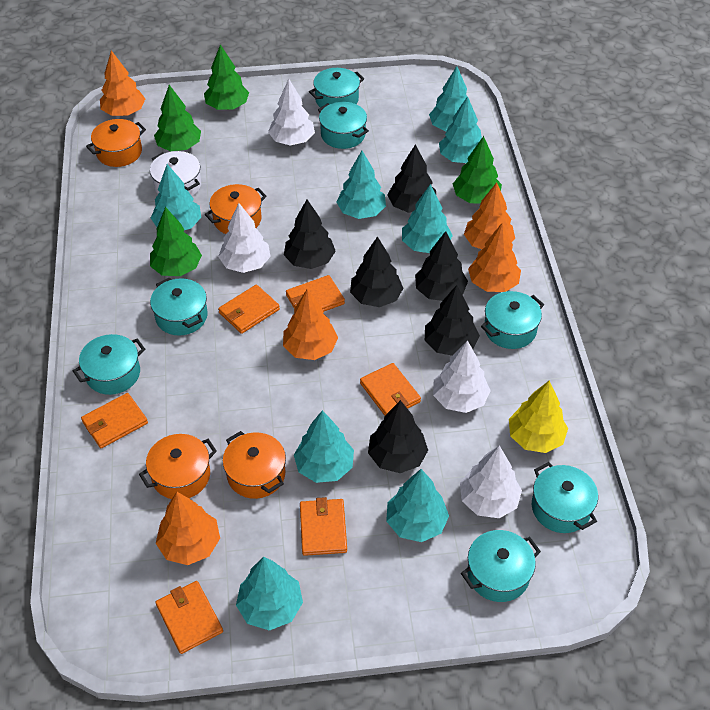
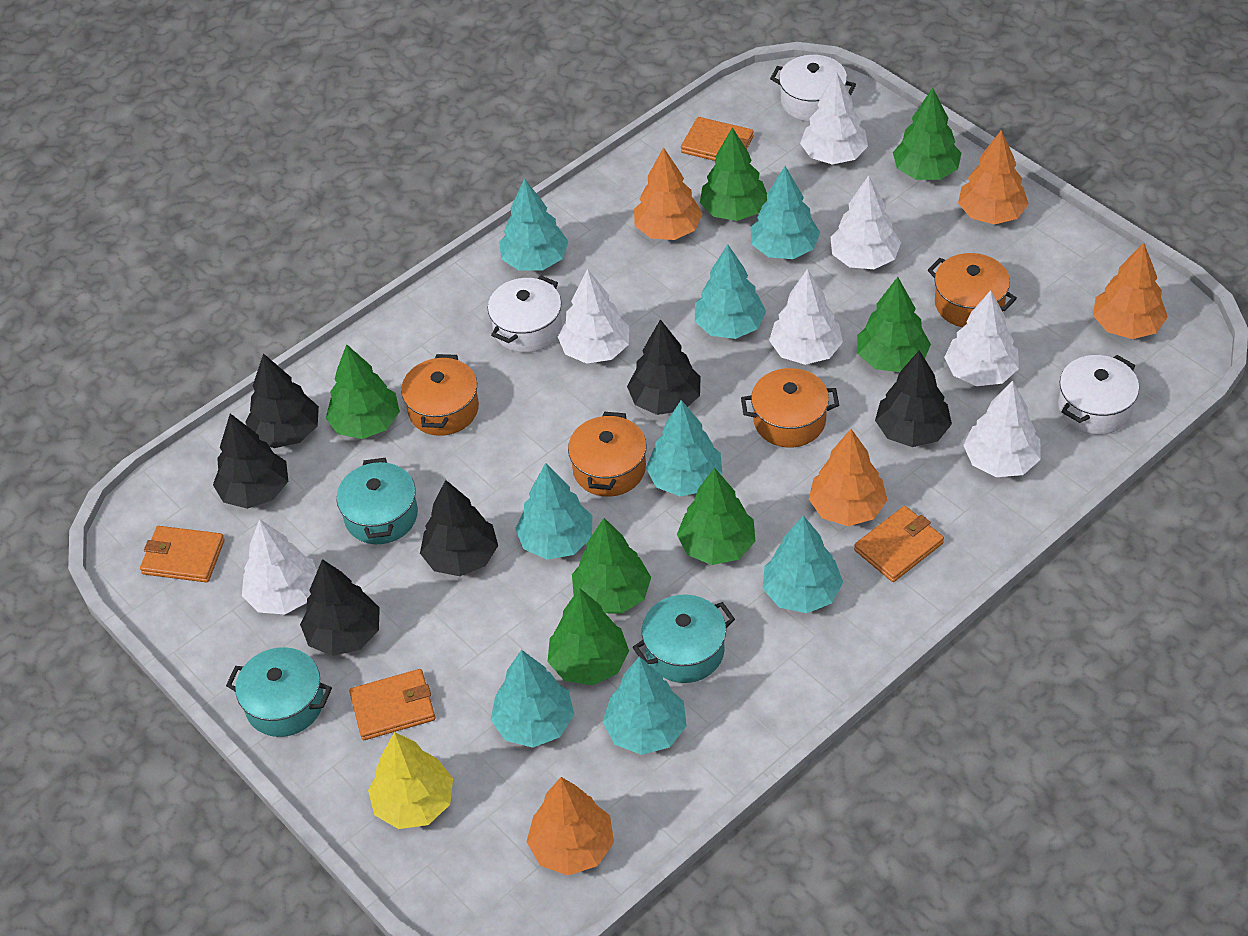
green tree: [150,207,202,276] [154,85,201,151] [204,44,249,110] [453,136,502,204] = 4 -> [326,344,400,439] [548,588,629,685] [572,518,651,614] [677,467,756,565] [700,127,767,221] [857,277,931,372] [893,88,961,180] = 7
orange wallet: [81,393,148,448] [155,581,223,654] [218,285,280,334] [286,275,345,312] [300,497,347,556] [360,363,421,416] = 6 -> [140,526,225,582] [349,669,435,740] [681,117,754,161] [854,506,944,582] = 4
turquoise pot: [73,334,145,395] [150,277,208,336] [309,68,364,108] [318,102,369,149] [461,530,541,602] [481,291,544,349] [532,462,598,533] = 7 -> [226,647,332,737] [336,458,418,544] [633,594,735,683] = 3
white pot: [150,151,201,196] = 1 -> [488,276,562,353] [770,55,856,122] [1058,355,1139,435] = 3
white tree: [218,203,271,273] [268,79,315,146] [433,340,491,413] [460,445,522,518] = 4 -> [242,519,317,615] [558,269,629,364] [769,269,843,365] [800,72,868,164] [831,175,901,269] [944,290,1019,386] [963,380,1041,477] = 7

